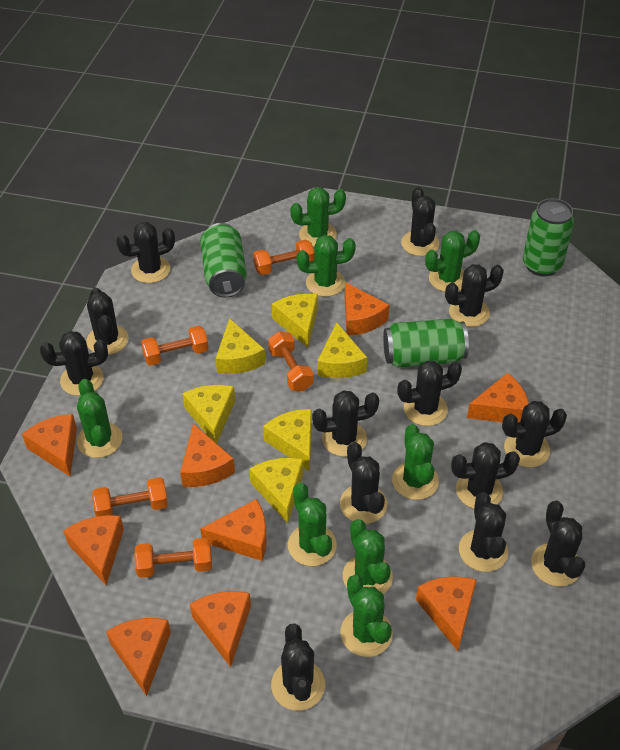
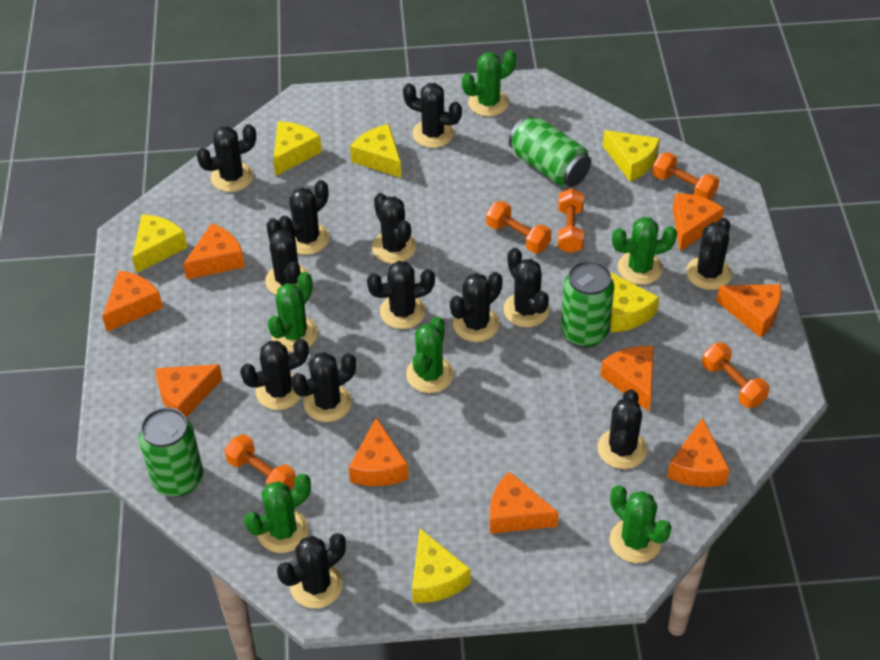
green cactus: [77,379,123,458] [288,483,337,566] [290,187,346,247] [297,235,356,297] [340,575,393,657] [343,519,393,594] [392,424,439,500] [425,230,480,292] = 8 -> [244,474,311,553] [268,272,318,352] [406,316,454,393] [462,50,516,116] [610,485,672,563] [612,217,677,285] = 6

